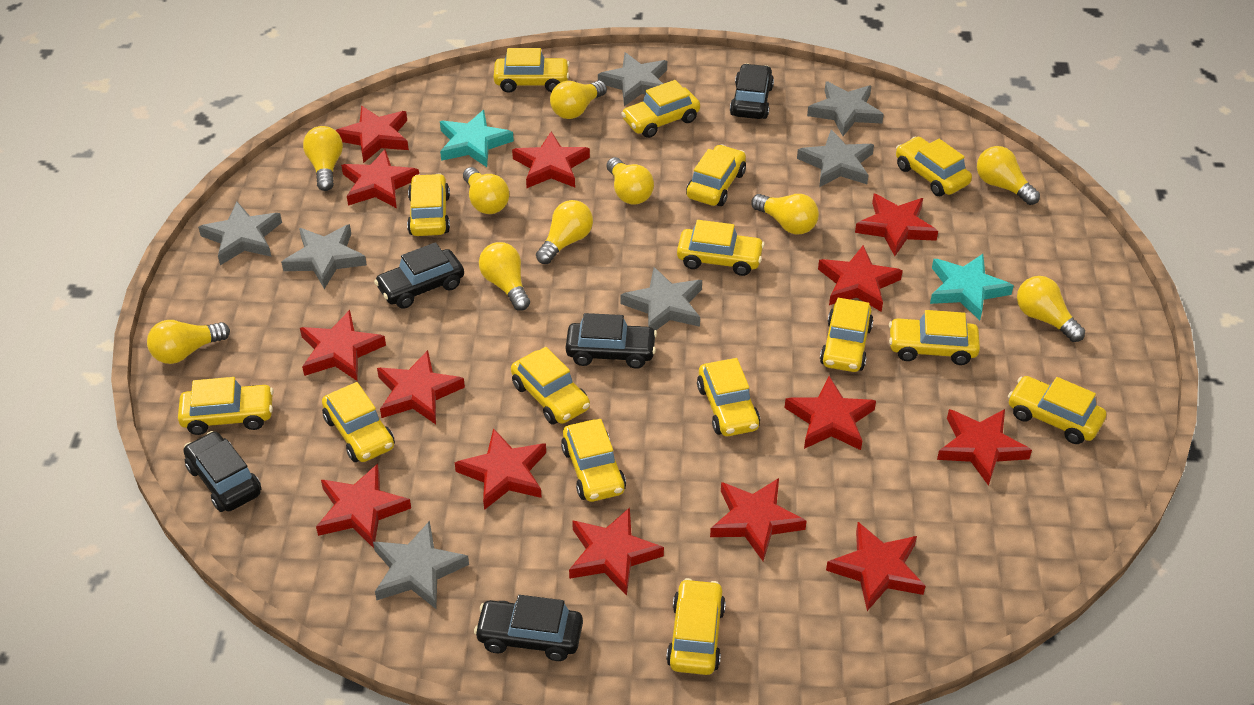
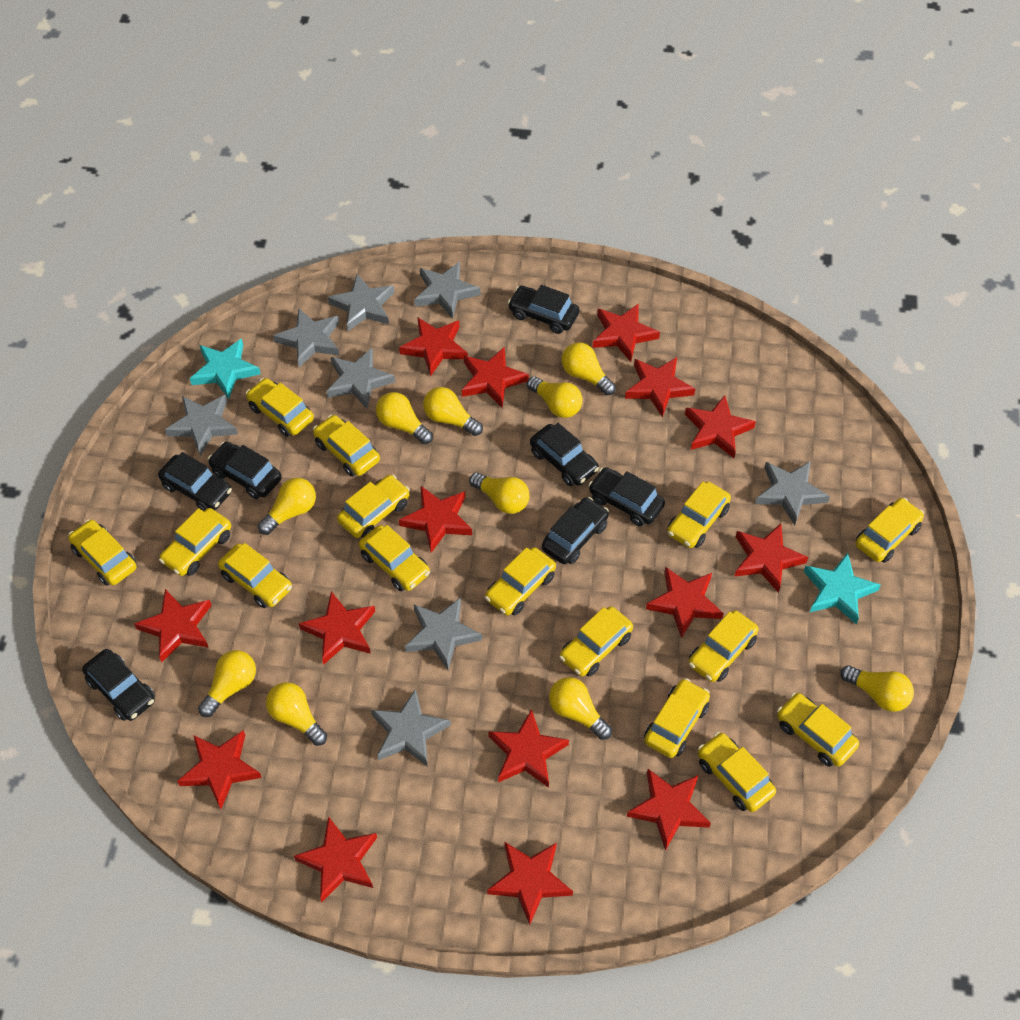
black car: [183,431,261,512] [374,242,464,309] [474,595,583,661] [566,313,657,369] [730,63,774,119] = 5 -> [82,649,155,721] [158,452,232,511] [208,442,282,499] [508,285,580,334] [530,423,599,486] [542,497,609,564] [588,467,665,526] = 7
grey star: [198,202,282,265] [281,224,367,289] [373,521,469,609] [598,52,667,106] [621,267,702,331] [797,130,874,187] [807,81,884,136] = 7 -> [165,395,238,456] [273,308,339,367] [327,348,395,409] [328,274,395,331] [371,689,451,767] [405,597,482,670] [415,261,481,319] [755,461,830,525] = 8
red star: [300,310,386,381] [316,464,411,548] [335,106,409,163] [341,149,419,208] [377,350,465,424] [455,428,546,510] [512,132,590,188] [569,507,664,596] [710,478,807,561] [785,376,876,450] [818,245,903,312] [826,522,925,611] [855,194,938,256] [937,409,1032,486] = 14 -> [134,589,212,662] [177,730,262,809] [294,816,377,902] [299,591,375,665] [399,318,468,376] [399,486,472,553] [462,347,529,408] [487,842,573,925] [488,709,569,788] [592,303,660,362] [625,357,695,417] [627,769,711,851] [646,567,724,638] [685,395,756,458] [735,523,808,593] = 15

